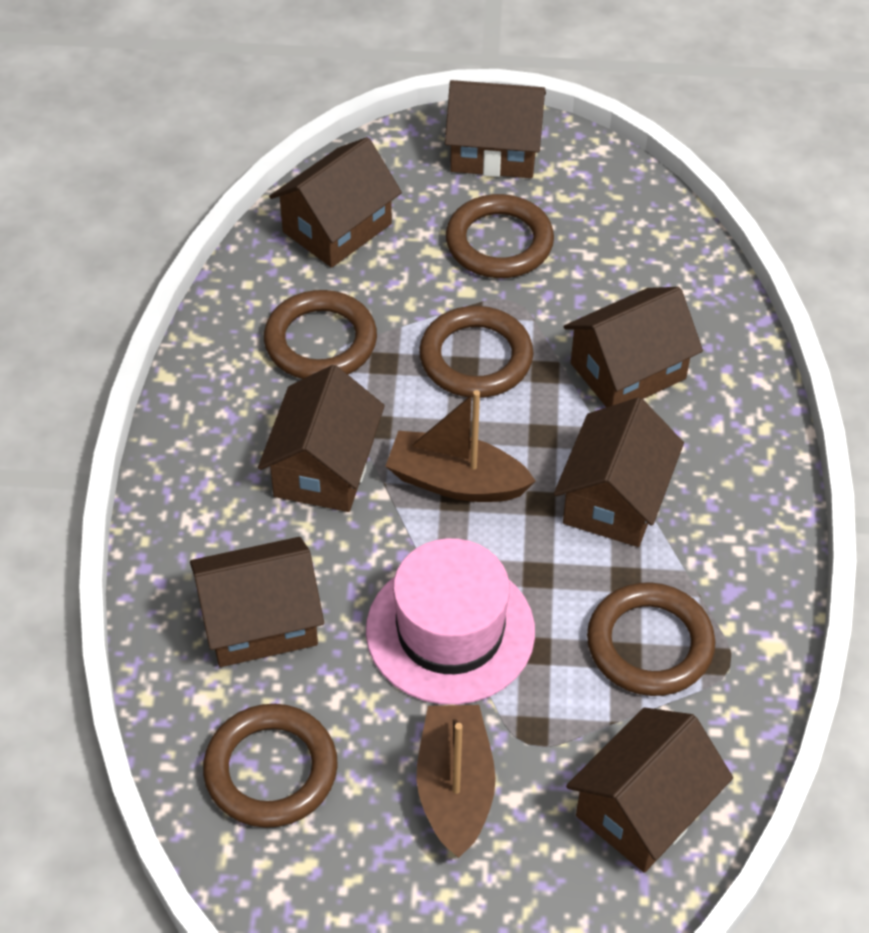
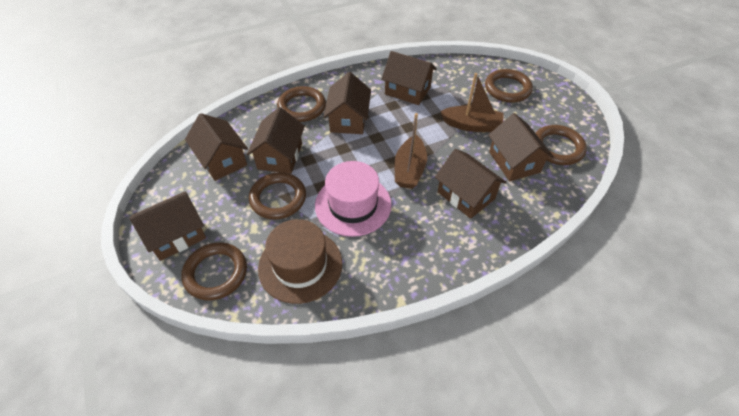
brown hat: none = 0 -> [258,219,342,304] = 1

